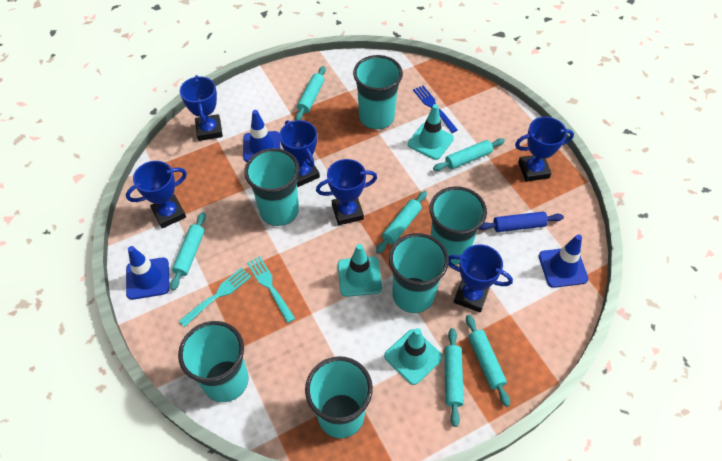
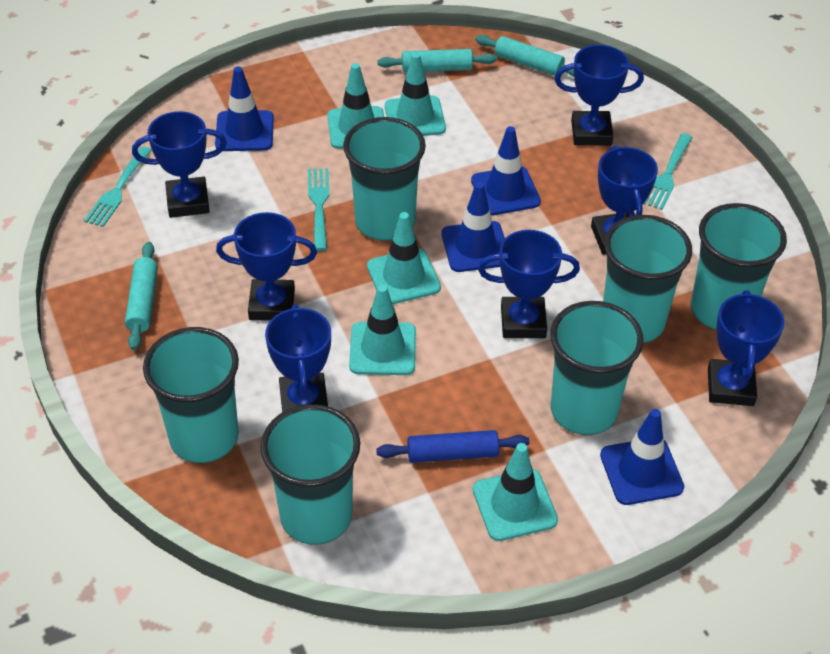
blue fork: [413,86,458,133] = 1 -> none = 0
blue traffic cone: [126,246,170,300] [243,110,280,162] [539,234,588,288] = 3 -> [215,66,274,151] [441,182,505,272] [471,126,541,215] [600,409,684,505] = 4
blue trophy: [126,161,187,228] [180,75,223,141] [279,120,320,187] [316,159,377,225] [449,244,513,313] [515,117,574,182] = 6 -> [132,111,227,218] [216,212,317,321] [265,304,331,412] [478,230,580,338] [555,45,644,146] [591,145,658,255] [708,290,784,406] = 7
turquoise fork: [179,267,251,327] [247,256,295,323] = 2 -> [84,147,152,227] [308,168,329,251] [644,133,693,210] = 3
turquoise rolling pin: [170,212,206,290] [295,66,326,120] [376,191,427,254] [433,138,505,171] [444,328,464,427] [466,315,510,407] = 6 -> [125,242,158,350] [378,49,497,72] [475,35,574,77] = 3
turquoise traffic cone: [338,244,382,297] [384,328,442,385] [408,104,454,160] = 3 -> [327,63,384,149] [349,285,416,375] [367,212,441,305] [385,53,446,136] [473,443,558,541] = 5

